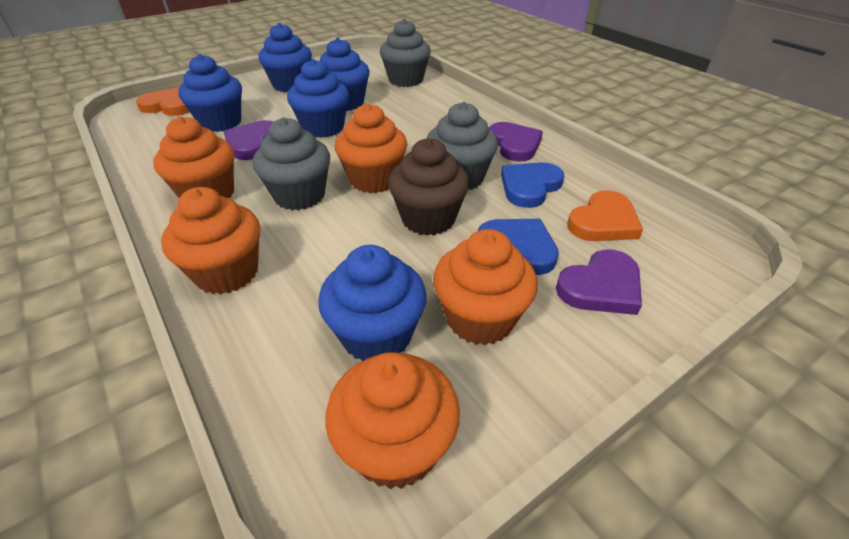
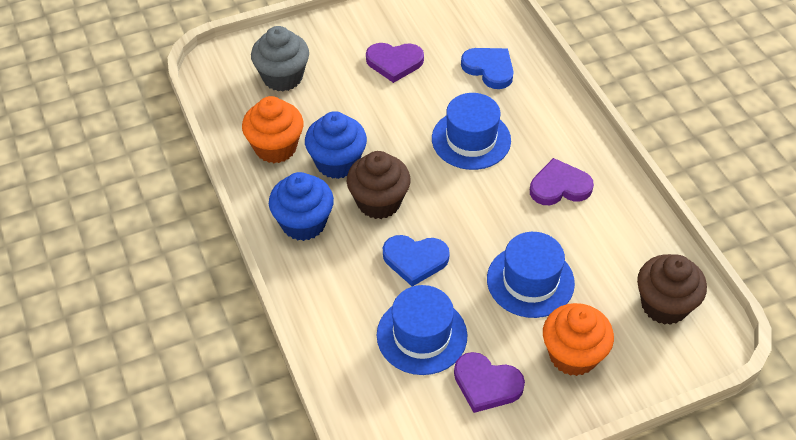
blue cupcake: [178,54,242,132] [259,23,312,92] [287,58,349,138] [318,245,427,361] [320,38,370,111] = 5 -> [269,172,334,241] [305,111,367,179] = 2
blue hat: none = 0 -> [377,285,467,375] [432,93,511,170] [487,232,575,318] = 3
brown cupcake: [388,138,469,235] = 1 -> [347,151,411,219] [637,254,707,325] = 2
grey cupcake: [253,117,330,210] [380,19,431,87] [427,102,498,190] = 3 -> [251,26,309,92] = 1
orange cupcake: [153,116,235,198] [161,187,260,295] [325,352,460,489] [335,103,407,193] [433,229,537,345] = 5 -> [242,96,304,163] [543,303,614,376] = 2
orange heart: [136,87,189,116] [567,190,643,241] = 2 -> none = 0

